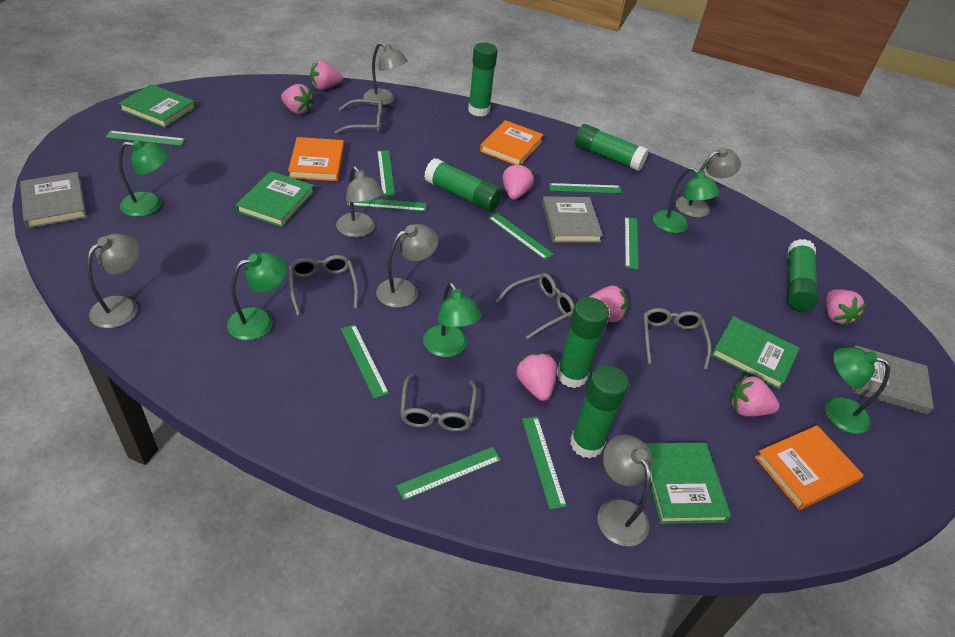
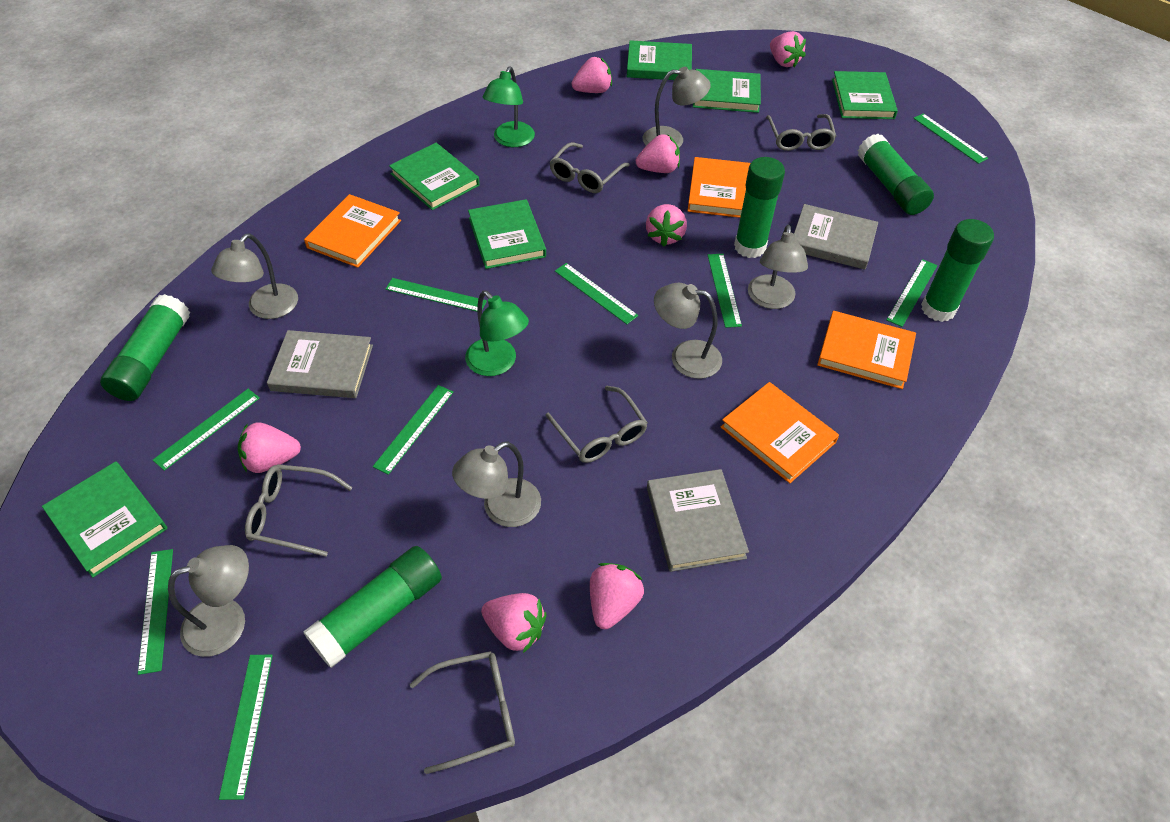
green book: [118,84,196,128] [236,171,315,227] [645,443,731,524] [711,316,800,390] = 4 -> [42,461,167,578] [389,143,480,210] [468,199,546,269] [627,40,692,80] [693,69,761,113] [832,71,898,119] = 6
green glue stick: [424,158,502,212] [468,42,497,117] [557,297,609,388] [570,365,629,459] [574,124,649,171] [787,239,819,312] = 6 -> [100,294,190,401] [303,546,442,668] [734,157,785,258] [858,134,934,215] [921,219,994,322] = 5
green lamp: [118,140,169,217] [227,252,287,340] [423,282,481,357] [653,167,720,233] [825,347,890,434] = 5 -> [465,290,529,376] [483,66,535,147] = 2
orange book: [288,137,344,181] [480,120,544,165] [755,425,864,510] = 3 -> [304,194,401,268] [687,157,751,218] [721,382,839,483] [817,311,916,389] = 4

